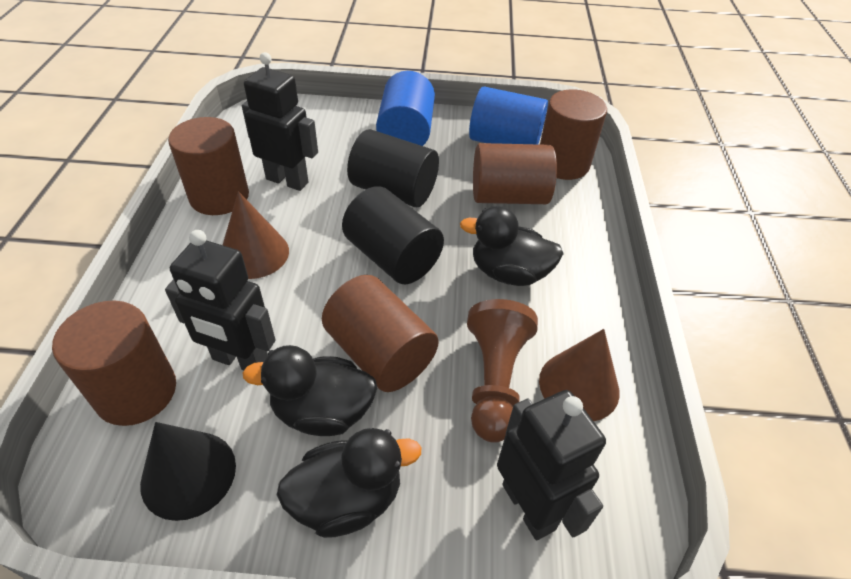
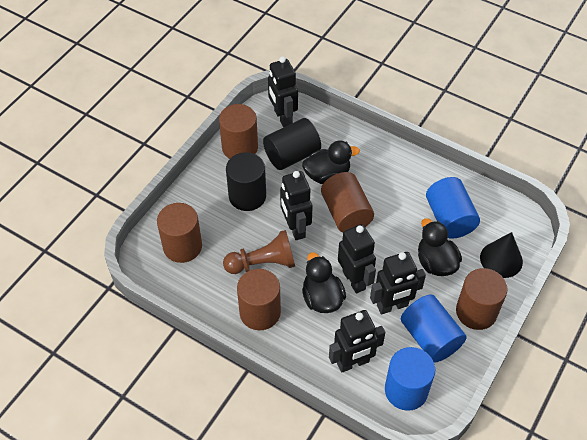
black robot: [165,230,275,371] [242,52,318,191] [497,390,606,540] = 3 -> [268,56,298,127] [280,171,313,240] [329,310,385,372] [338,224,376,294] [370,252,426,314] = 5
blue cylinder: [376,71,435,146] [469,86,548,144] = 2 -> [385,347,435,411] [401,294,467,363] [426,177,480,239] = 3
brown cone: [223,191,289,279] [539,329,620,421] = 2 -> none = 0

